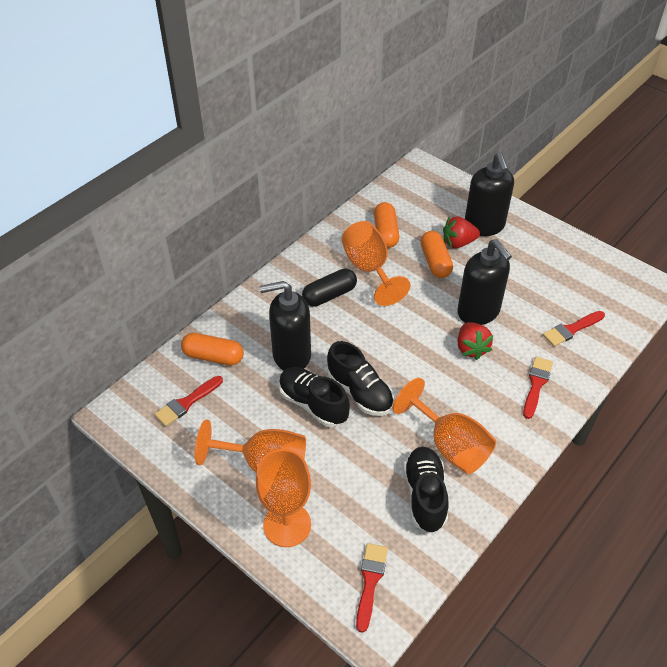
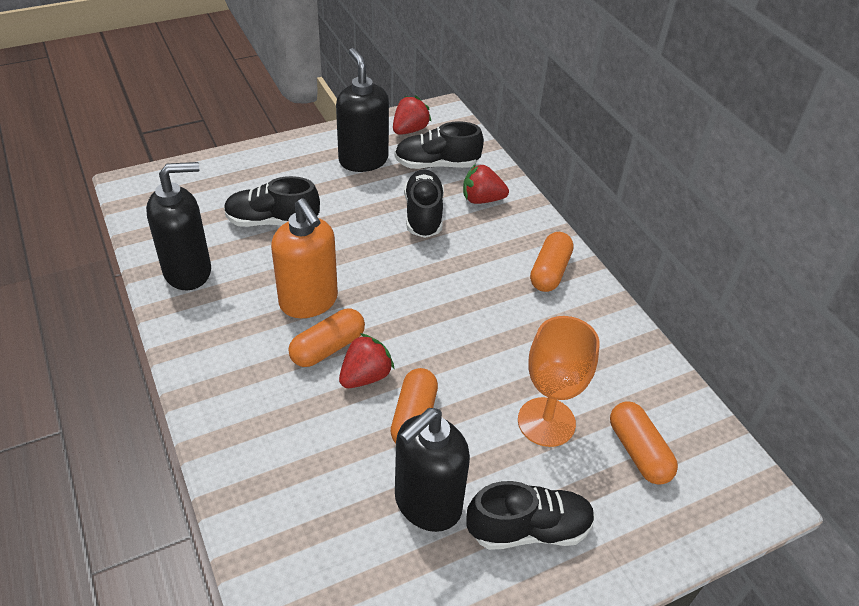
black capsule: [302,269,357,307] = 1 -> none = 0
black shoe: [279,367,350,427] [327,341,394,416] [403,447,449,533] = 3 -> [224,176,320,227] [395,121,484,169] [404,169,444,238] [466,481,595,550] = 4
orange capsule: [181,333,244,366] [374,202,399,248] [420,231,453,278] = 3 -> [288,309,365,367] [391,368,438,443] [530,232,574,292] [610,401,678,485] = 4
orange goblet: [195,419,306,473] [256,449,311,547] [342,221,410,306] [392,378,496,474] = 4 -> [518,316,600,447] = 1
orange soap dispenser: none = 0 -> [271,198,338,318] = 1
red brush: [154,376,223,426] [356,543,388,633] [523,357,553,419] [543,311,605,346] = 4 -> none = 0
red strawberry: [443,216,480,248] [457,322,494,360] = 2 -> [339,333,395,388] [393,95,432,135] [463,164,509,204] = 3

